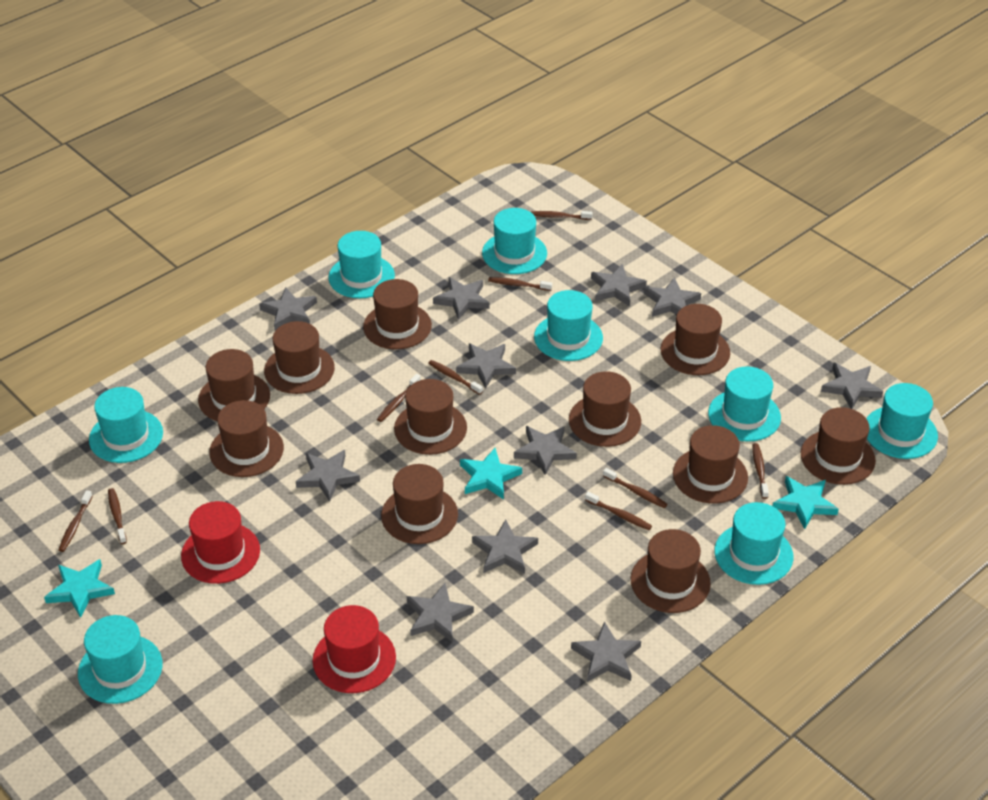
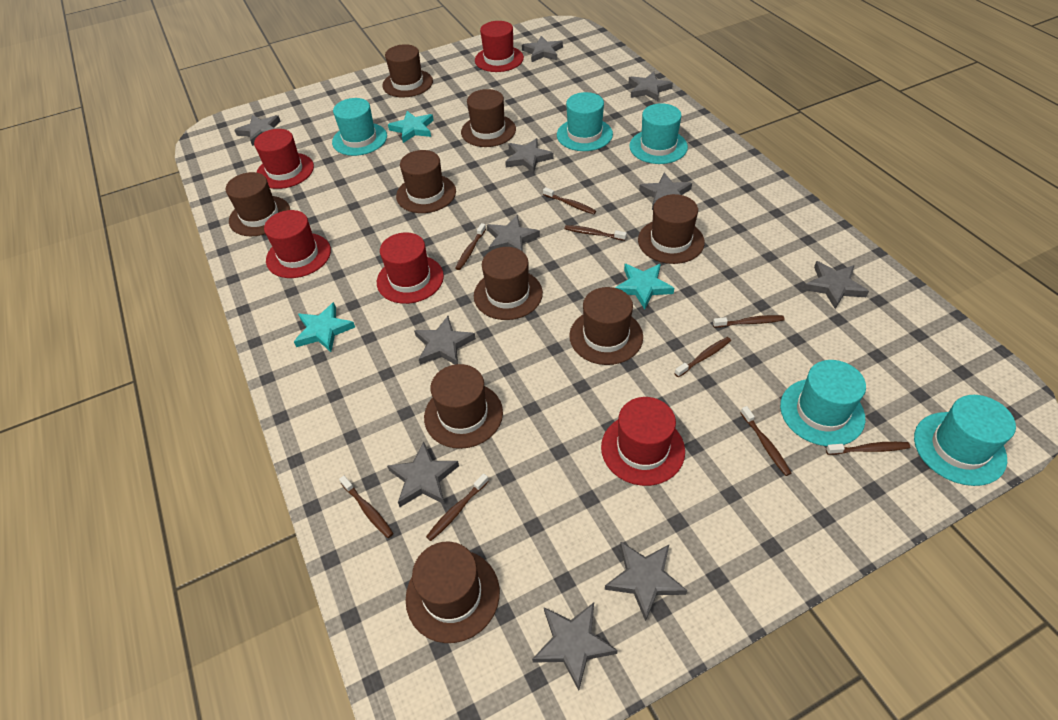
brown hat: [198,349,270,421] [209,400,284,477] [264,321,335,394] [363,279,432,349] [381,464,458,544] [394,379,467,455] [569,371,641,447] [631,529,711,613] [661,304,730,375] [673,425,748,504] [801,407,876,485] = 11 -> [226,172,290,237] [382,44,433,97] [396,150,456,213] [405,542,500,643] [424,364,503,449] [461,89,516,147] [474,247,543,320] [569,287,643,365] [638,194,705,264] = 9
red hat: [181,501,260,584] [313,605,396,693] = 2 -> [254,129,314,189] [264,210,331,278] [377,232,444,304] [475,21,524,72] [601,397,685,486] = 5
turquoise hat: [78,615,163,704] [89,387,163,463] [329,231,395,298] [482,208,547,274] [534,290,603,361] [708,366,781,442] [714,502,794,585] [866,383,938,459] = 8 -> [332,98,387,156] [557,92,613,151] [629,103,688,164] [780,360,866,446] [914,395,1016,486] = 5

